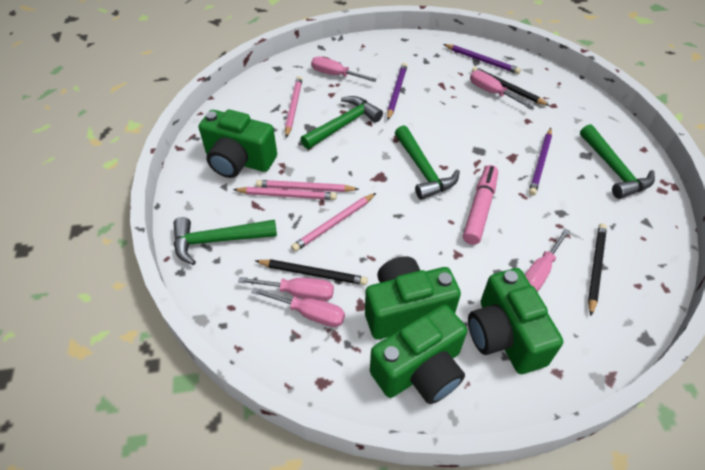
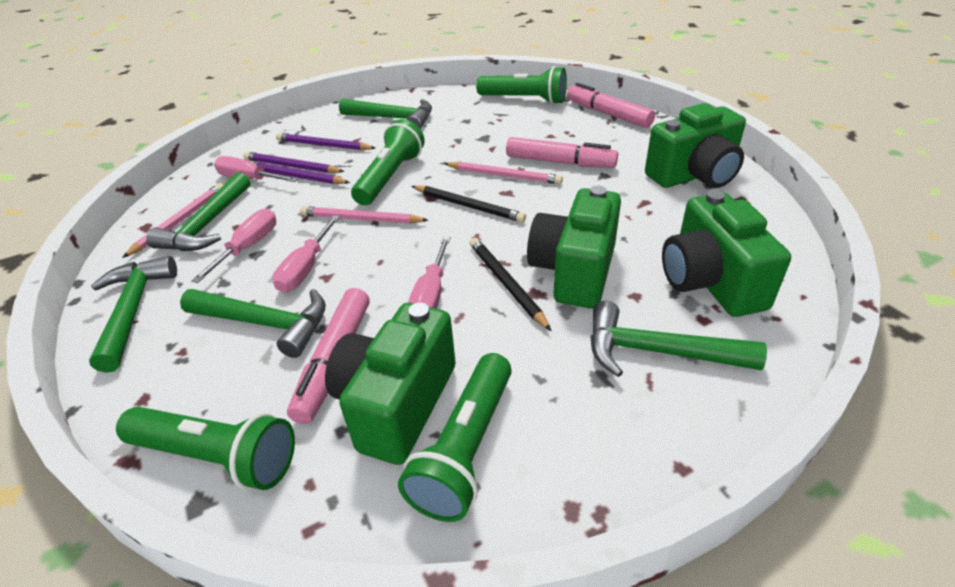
black pencil: [255,259,368,285] [472,67,550,106] [588,224,607,316] = 3 -> [412,185,526,223] [470,238,551,331] = 2
green flashlight: none = 0 -> [116,407,295,490] [351,119,425,205] [398,353,512,522] [476,66,567,104] = 4
green hammer: [173,217,277,265] [301,96,383,149] [395,125,460,200] [580,124,655,199] = 4 -> [89,256,177,373] [146,172,250,251] [180,289,326,358] [339,99,432,129] [590,301,767,377] = 5
pink marker: [463,165,498,245] = 1 -> [287,288,370,424] [506,137,618,168] [567,83,655,128] = 3
pink pencil: [233,187,337,200] [256,180,359,192] [285,76,302,138] [291,193,376,252] = 4 -> [122,183,223,258] [300,206,428,224] [444,162,563,184] = 3
pink screwdriver: [238,277,334,301] [251,287,345,327] [311,57,377,82] [470,70,533,109] [525,229,570,292] = 5 -> [191,209,276,283] [214,156,298,182] [273,215,340,292] [408,236,451,309] = 4

